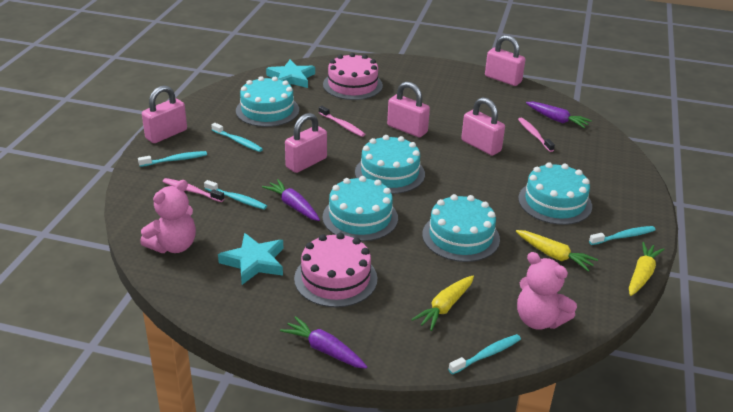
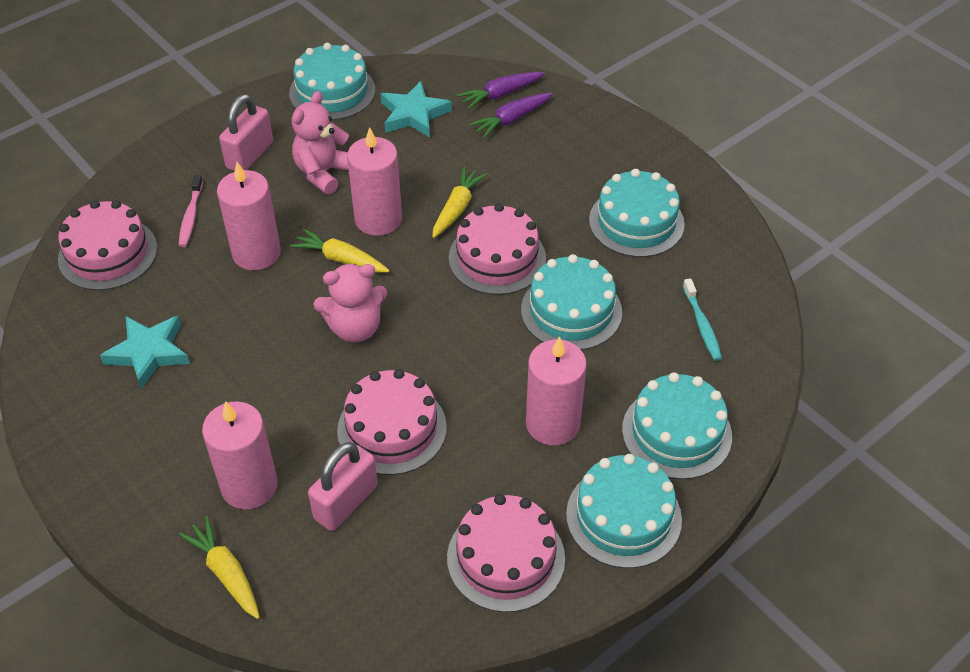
pink cake: [294,233,377,307] [323,53,383,100] = 2 -> [58,200,157,291] [337,369,447,475] [447,494,565,612] [449,203,546,295] = 4
pink candle: none = 0 -> [202,401,278,509] [217,162,281,270] [347,127,402,236] [526,336,587,446] = 4
pink padlock: [142,85,187,143] [285,113,327,173] [387,82,430,137] [461,97,505,156] [485,35,525,86] = 5 -> [219,94,273,171] [308,442,378,531] = 2
pink toothbrush: [163,178,225,202] [319,106,365,137] [518,118,555,152] = 3 -> [179,174,203,247] = 1
purple carrot: [262,179,320,221] [280,316,367,369] [526,102,592,128] = 3 -> [457,72,545,110] [469,93,552,138] = 2
turquoise toothbrush: [138,151,207,167] [204,180,267,209] [211,123,263,152] [448,334,521,375] [589,226,656,245] = 5 -> [683,278,722,361] = 1

